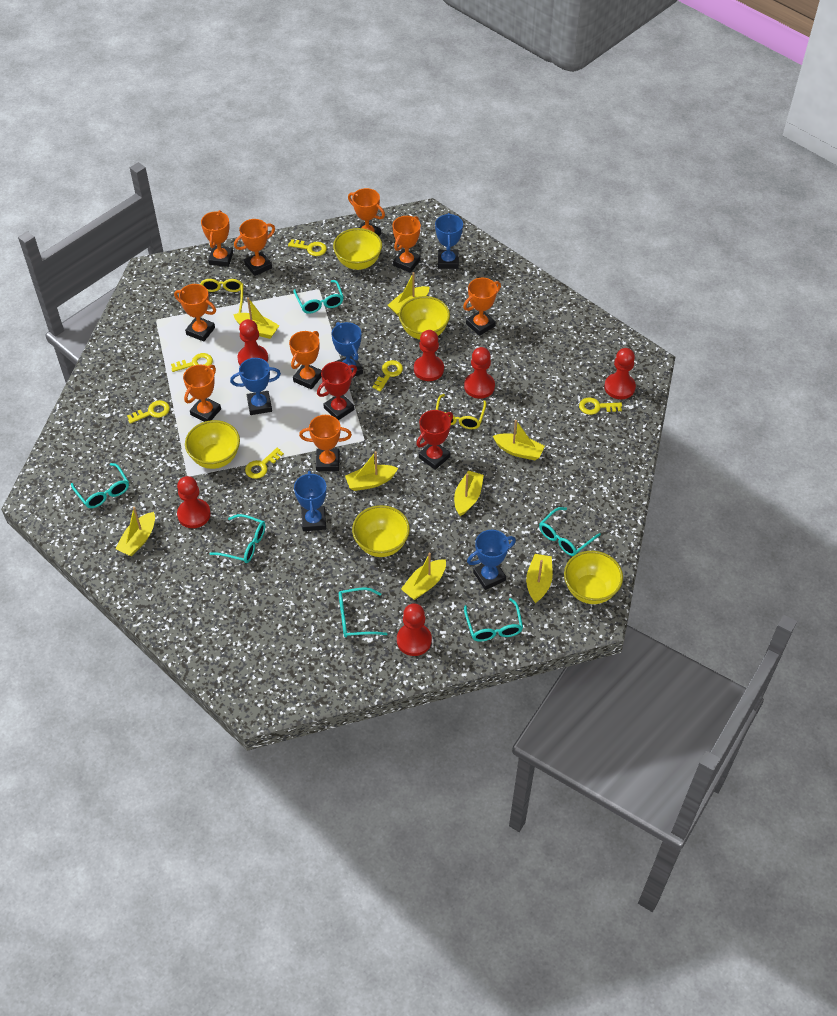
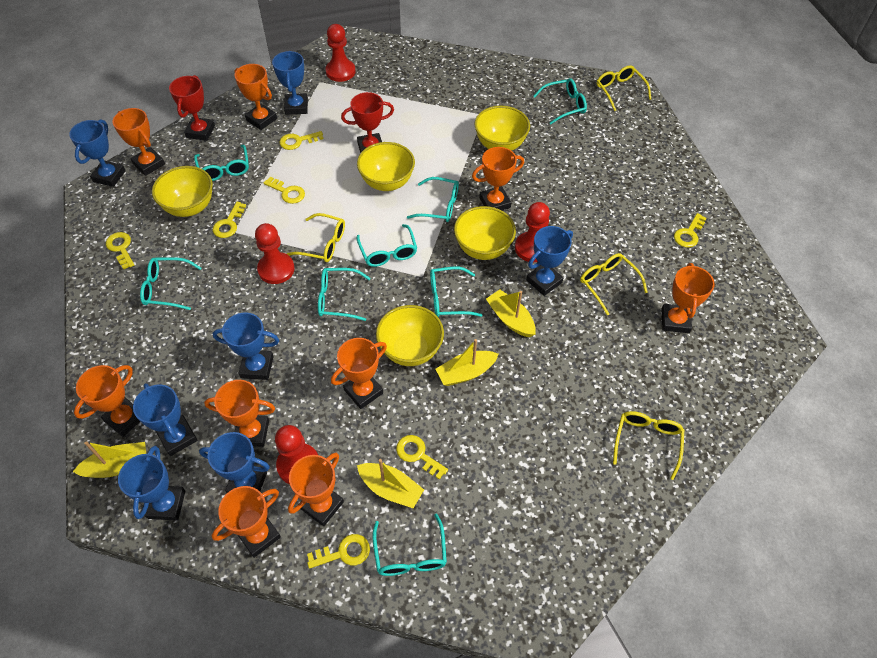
blue trophy: [230,358,281,415] [294,471,327,531] [331,322,363,377] [435,213,463,269] [467,530,516,590] = 5 -> [69,119,126,187] [118,446,185,521] [133,383,198,456] [199,432,270,493] [212,312,279,380] [272,51,308,115] [526,226,573,296] = 7
red pawn: [177,476,211,528] [238,319,268,365] [397,603,432,656] [414,330,444,381] [464,347,495,399] [604,348,636,399] = 6 -> [255,223,295,284] [275,425,318,484] [325,24,356,82] [515,202,550,262] = 4
turquoise glasses: [71,463,129,508] [209,514,266,563] [293,280,344,314] [339,587,387,637] [464,598,523,642] [539,507,601,556] = 6 -> [140,257,201,310] [194,145,249,181] [318,268,370,321] [356,224,417,267] [373,514,447,576] [407,177,459,222] [430,267,482,317] [534,78,587,124] = 8
yellow boat: [115,507,155,556] [233,297,280,339] [345,451,398,491] [388,272,429,316] [401,553,446,600] [454,471,484,516] [493,420,545,460] [526,554,553,603] = 8 -> [73,441,146,478] [357,459,424,508] [436,339,499,386] [486,289,536,338] = 4
yellow glasses: [200,279,243,313] [436,394,486,429] = 2 -> [287,213,345,262] [580,253,648,315] [597,65,651,111] [613,411,684,480] = 4
yellow key: [127,400,170,424] [171,353,213,372] [245,448,284,479] [288,239,327,256] [373,360,403,392] [579,397,622,415] = 6 -> [106,232,134,270] [213,202,246,238] [264,177,305,204] [279,131,324,150] [307,534,370,569] [396,435,448,480] [674,213,707,248] = 7

